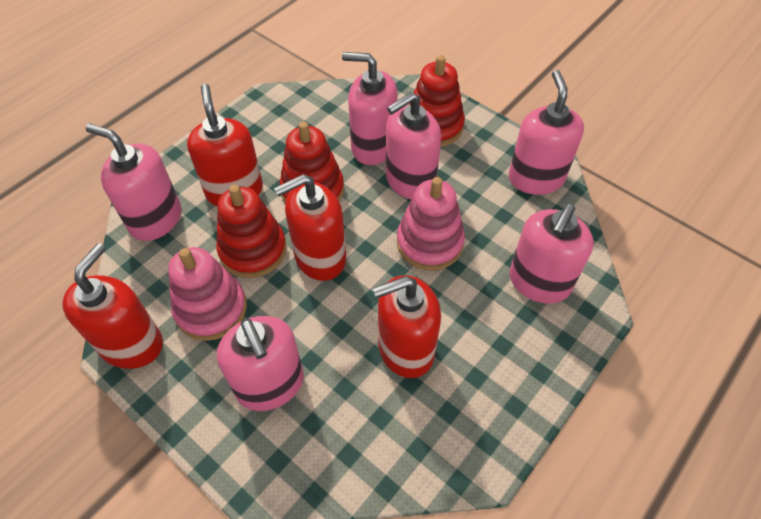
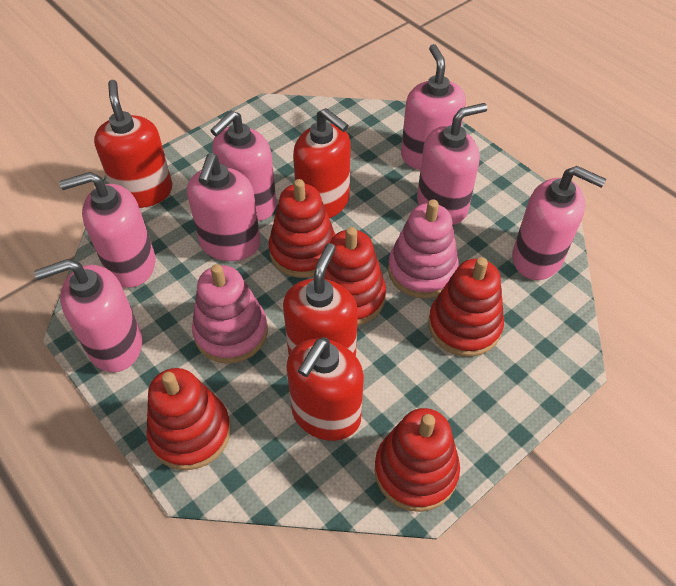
pink soap dispenser: [86,123,181,241] [217,316,304,411] [342,52,398,165] [386,92,441,199] [509,70,584,195] [509,204,594,304] = 6 -> [34,259,142,372] [59,172,155,288] [187,153,261,261] [210,110,277,221] [401,44,466,170] [417,103,487,225] [512,166,606,280] = 7
red stacking toy: [216,185,287,278] [280,121,344,203] [409,55,465,147] = 3 -> [146,368,231,470] [269,179,335,278] [324,227,386,325] [374,408,460,512] [428,257,504,357] = 5

